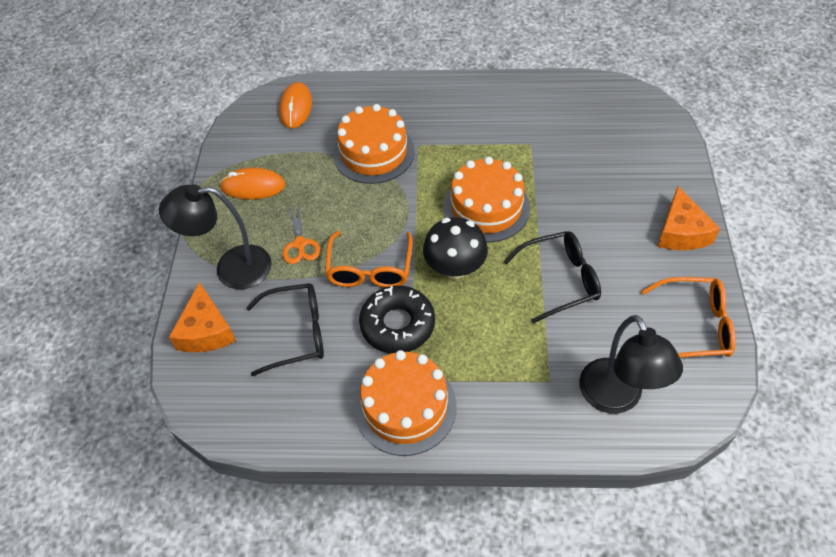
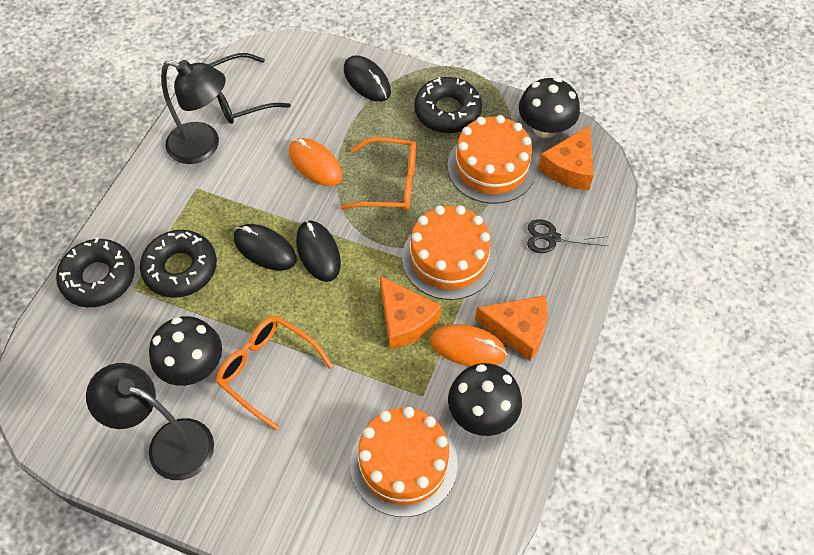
black donut: [359,285,435,353] = 1 -> [56,237,135,307] [140,230,217,298] [414,77,482,133] = 3
black glasses: [246,283,324,376] [504,231,601,323] = 2 -> [208,53,291,124] = 1
black mouse: none = 0 -> [234,224,297,271] [296,220,341,282] [344,55,391,102] = 3
black mushroom: [423,217,488,279] = 1 -> [149,316,222,386] [448,363,522,436] [519,77,580,138] = 3
black scissors: none = 0 -> [527,220,609,253] = 1
orange cheese: [169,282,236,352] [657,186,720,250] = 2 -> [380,276,441,349] [475,295,548,361] [538,126,593,190] = 3
orange scissors: [283,205,320,264] = 1 -> none = 0

